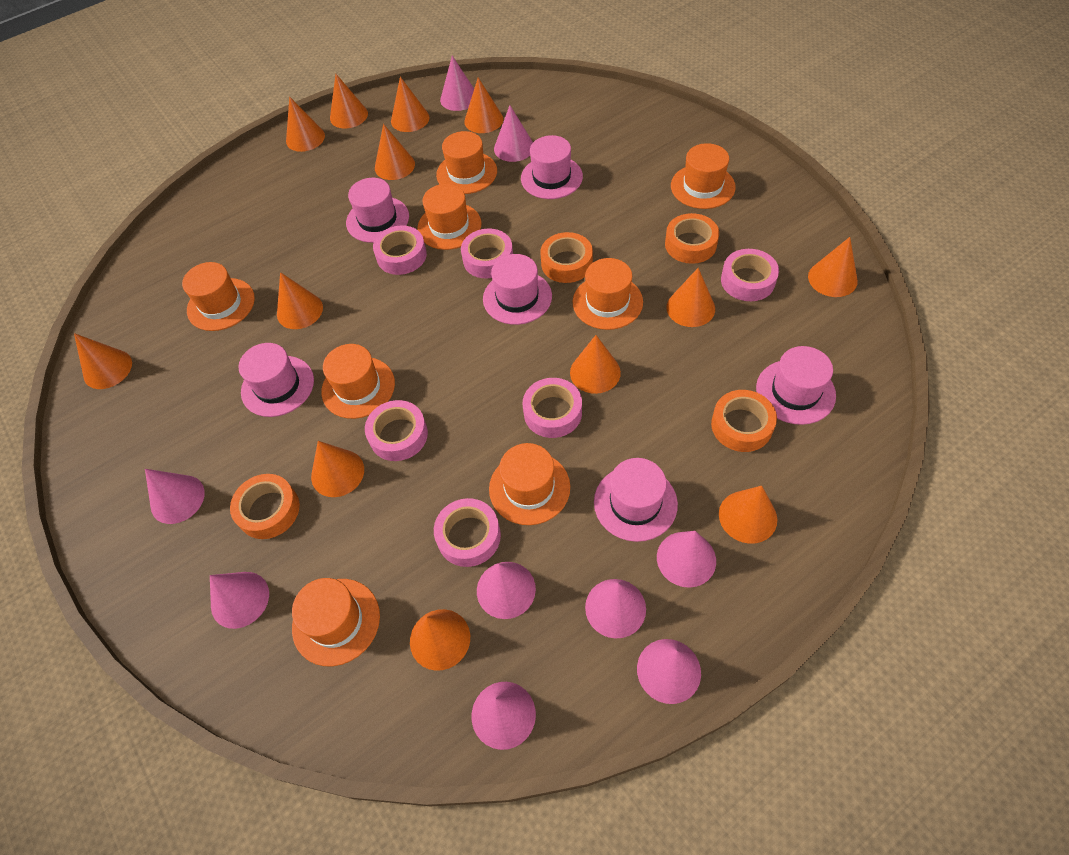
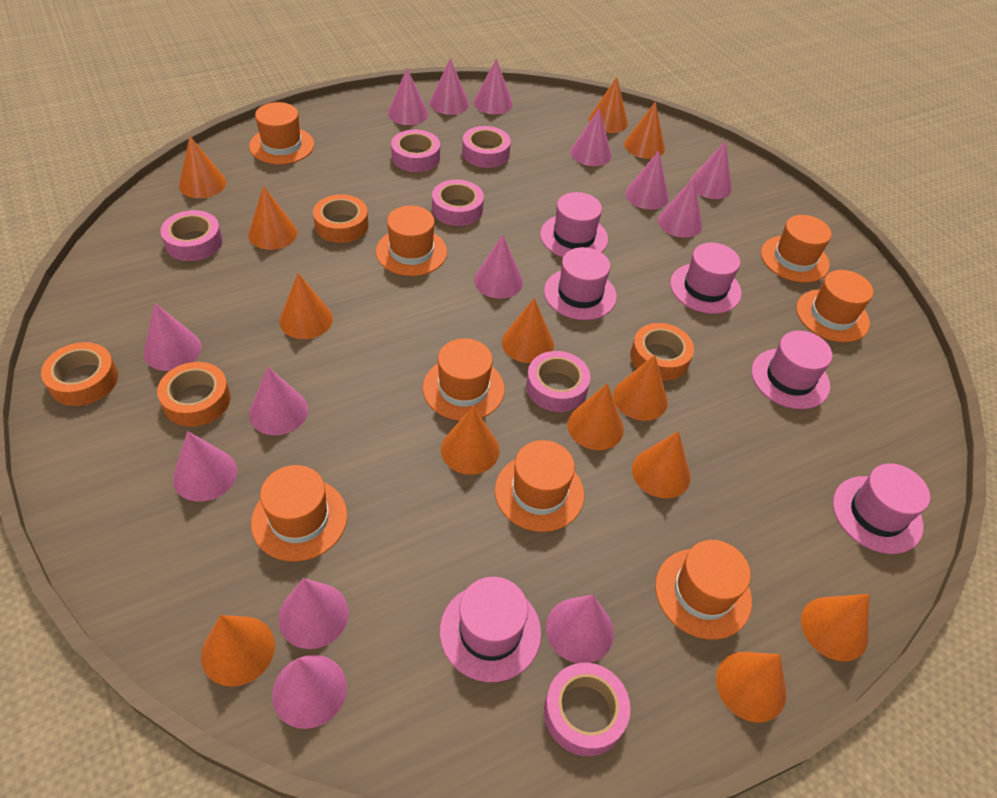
pink cone: [145,469,205,524] [210,572,269,629] [440,56,474,111] [472,682,536,750] [477,562,536,619] [494,105,533,162] [585,579,646,639] [637,639,701,704] [657,531,716,588] = 9 -> [144,303,201,371] [173,431,237,502] [249,366,308,435] [272,655,347,729] [278,578,349,649] [388,68,428,125] [430,58,469,115] [474,58,513,114] [474,235,523,299] [546,595,614,663] [570,109,612,166] [625,151,669,210] [658,178,702,238] [690,141,732,199] = 14

